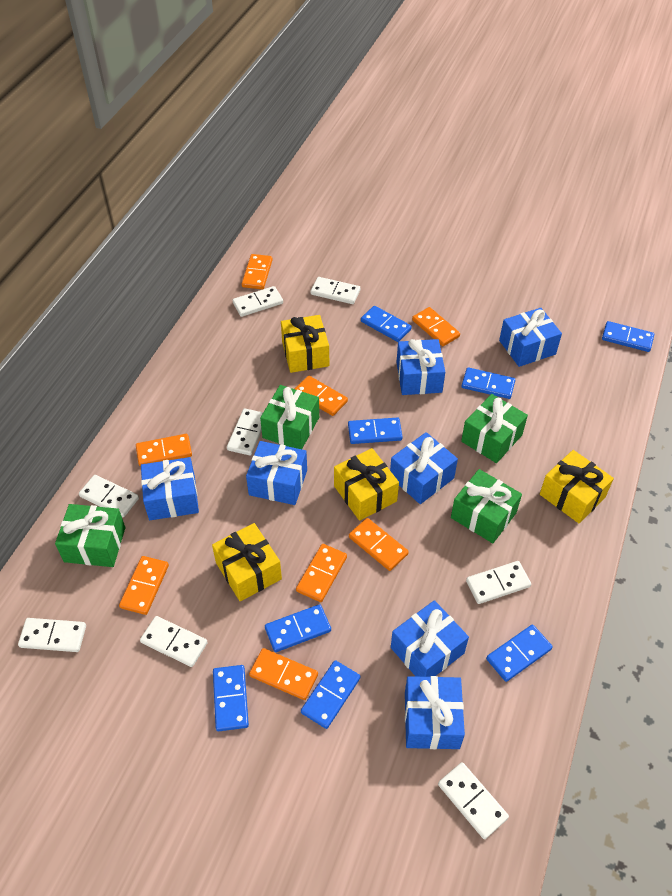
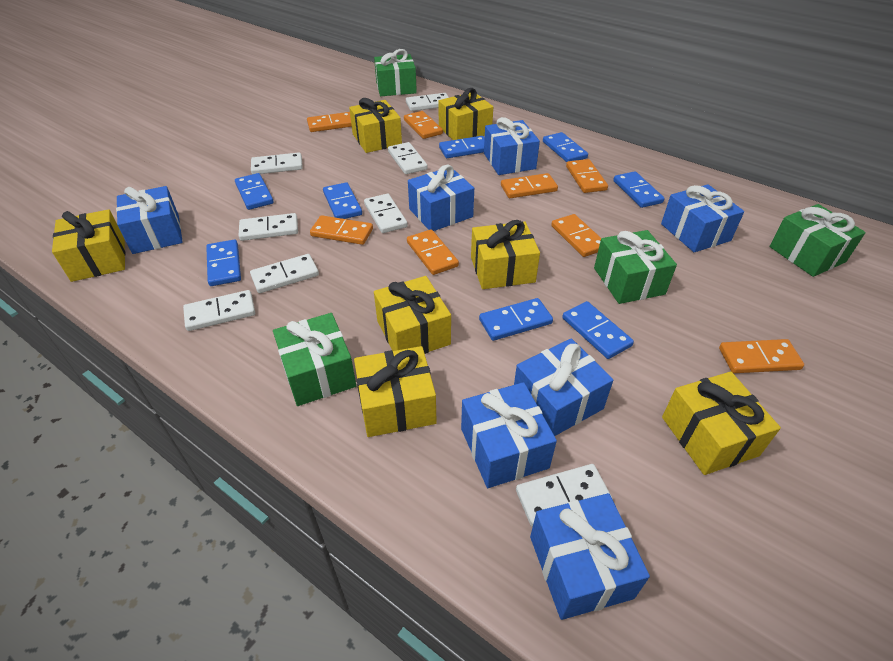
yellow gift: [212,523,282,601] [281,315,329,373] [334,448,399,521] [540,450,614,523] = 4 -> [52,209,125,282] [349,98,402,153] [354,346,437,437] [374,276,451,354] [438,88,493,140] [471,220,540,289] [662,372,781,475] = 7

